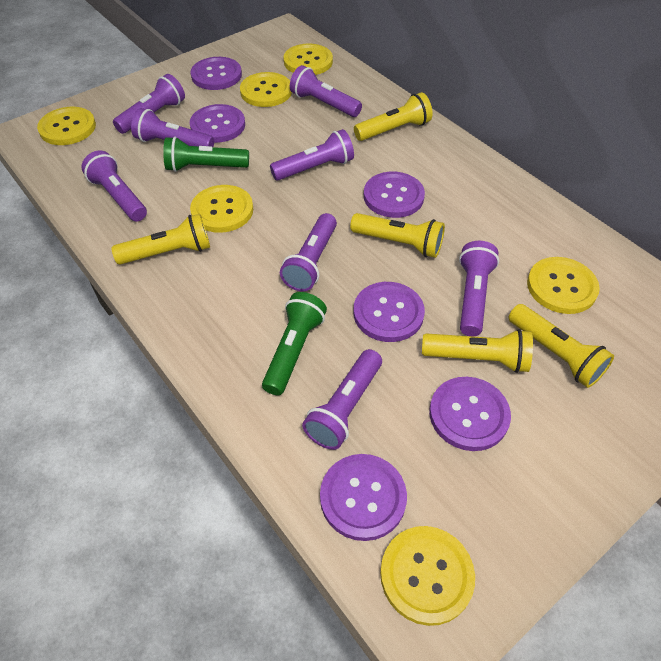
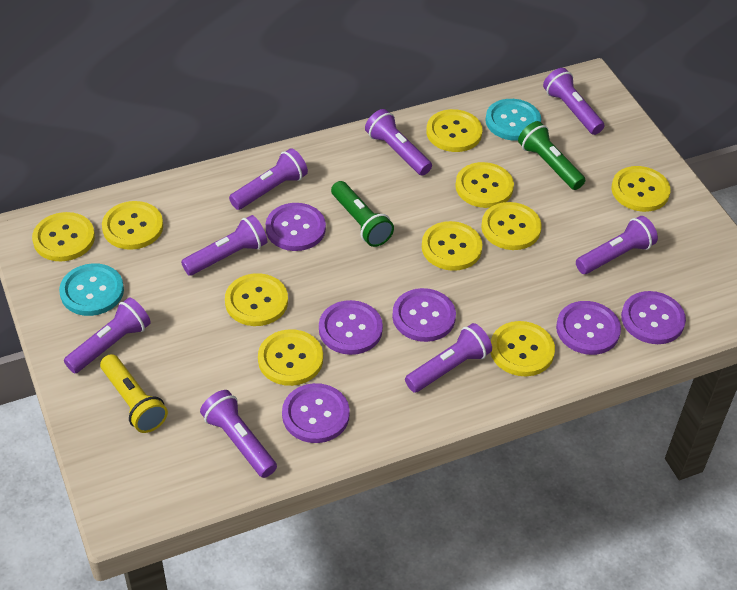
turquoise button: none = 0 -> [59,263,124,316] [485,99,541,141] = 2
yellow button: [37,107,96,145] [190,185,253,233] [240,72,292,107] [283,43,333,75] [380,526,475,626] [527,257,600,314] = 6 -> [32,212,95,261] [102,201,163,250] [225,273,288,326] [258,329,323,386] [422,221,482,271] [426,109,482,152] [455,162,514,208] [481,202,542,250] [491,321,555,376] [611,166,671,212] = 10
yellow flashlight: [111,214,210,265] [350,213,445,258] [354,92,433,141] [422,329,533,373] [509,304,614,388] = 5 -> [100,354,168,433] = 1

